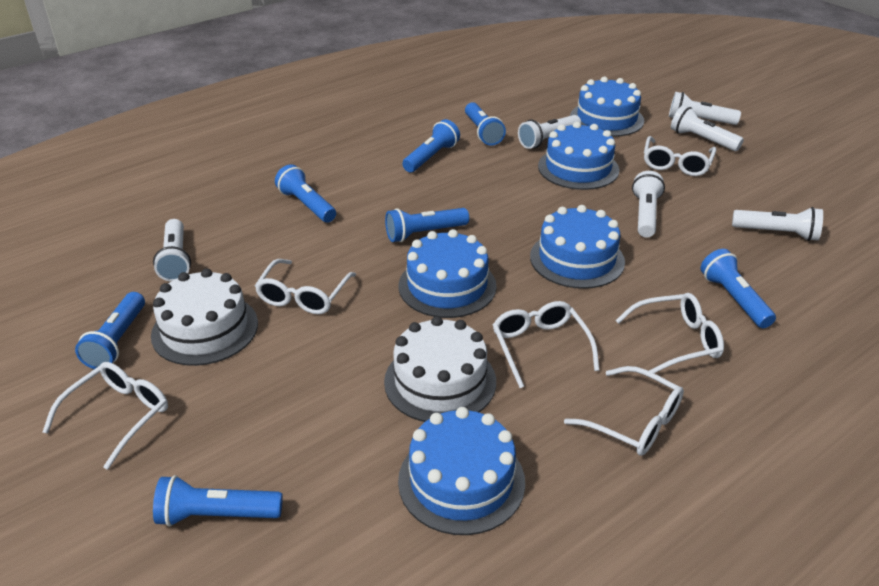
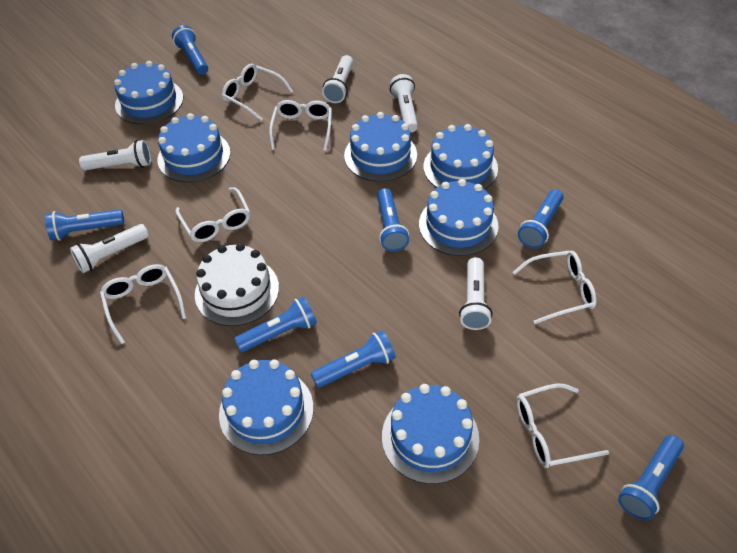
blue cake: [398,229,497,318] [398,407,525,535] [530,205,625,289] [538,122,619,190] [570,77,644,137] = 5 -> [114,61,183,124] [158,113,231,182] [219,359,314,455] [344,112,417,182] [382,384,479,484] [419,179,499,256] [423,124,498,189] = 7
white cake: [151,268,258,366] [384,316,496,422] = 2 -> [195,243,279,326] = 1
white flashlight: [153,219,191,281] [518,115,581,149] [632,171,665,237] [669,92,741,125] [671,105,744,151] [732,207,823,241] = 6 -> [70,224,149,273] [79,140,151,170] [322,55,353,103] [390,74,418,133] [459,257,492,330] = 5

